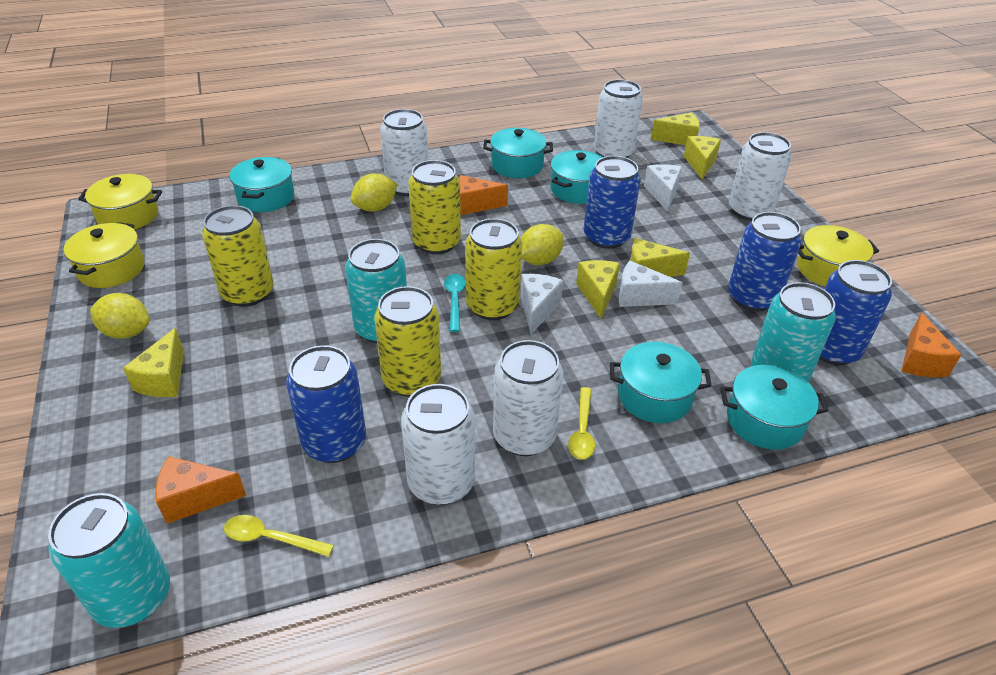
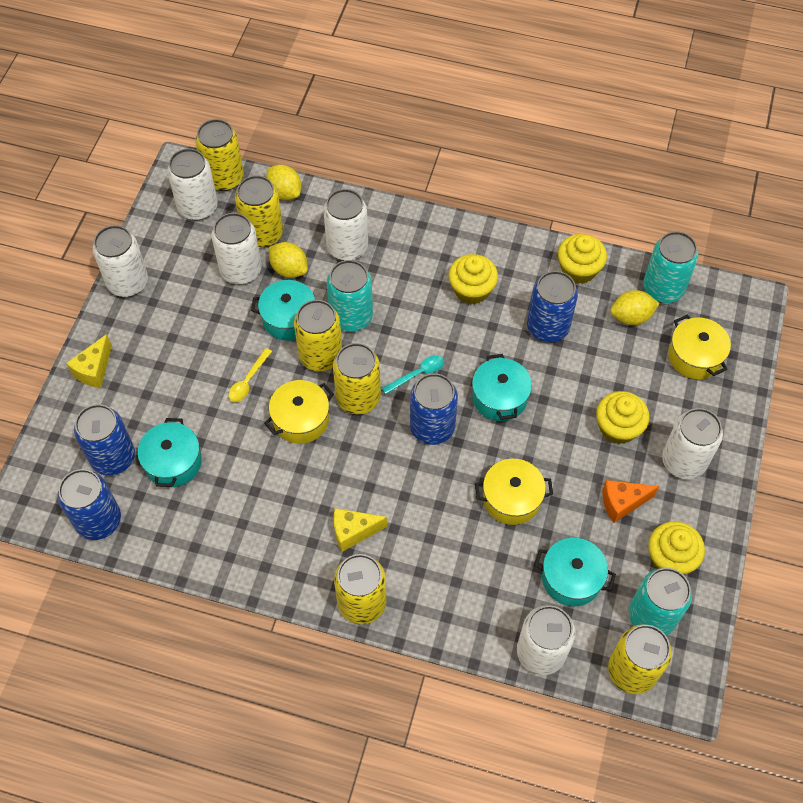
orange cheese: [155,456,246,524] [459,175,508,215] [902,312,961,377] = 3 -> [603,480,659,523] = 1
turquoise pot: [230,157,294,212] [483,128,553,178] [551,150,603,204] [610,342,711,423] [720,365,828,450] = 5 -> [138,418,202,487] [251,280,315,341] [472,354,532,421] [534,538,616,606] = 4
white can: [380,109,429,196] [401,384,475,505] [493,340,563,456] [594,79,643,158] [729,132,792,221] = 5 -> [93,225,148,297] [167,148,218,220] [211,213,262,284] [323,189,368,260] [517,605,575,675] [662,408,723,479] = 6
white cheese: [520,274,563,334] [619,261,682,307] [644,164,682,212] = 3 -> none = 0
yellow can: [202,205,273,307] [374,286,441,397] [408,160,461,254] [465,218,522,320] = 4 -> [195,119,244,191] [235,175,283,247] [294,300,342,371] [333,343,381,414] [334,554,387,624] [608,625,672,694] = 6
yellow cheese: [123,328,184,397] [576,260,620,319] [630,238,690,277] [651,112,700,145] [684,136,721,180] = 5 -> [66,334,112,388] [334,508,388,552] = 2
yellow cupcake: none = 0 -> [449,254,498,305] [558,234,607,284] [596,391,650,444] [648,521,705,575] = 4
yellow spoon: [224,515,334,557] [568,387,595,460] = 2 -> [228,348,272,402] = 1

